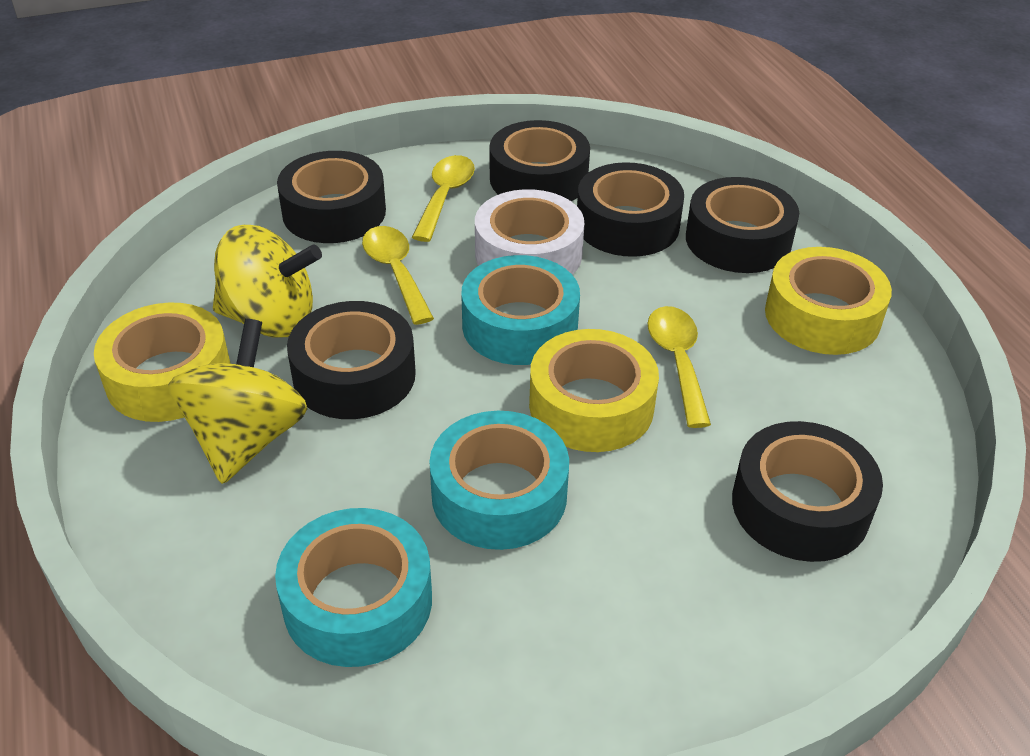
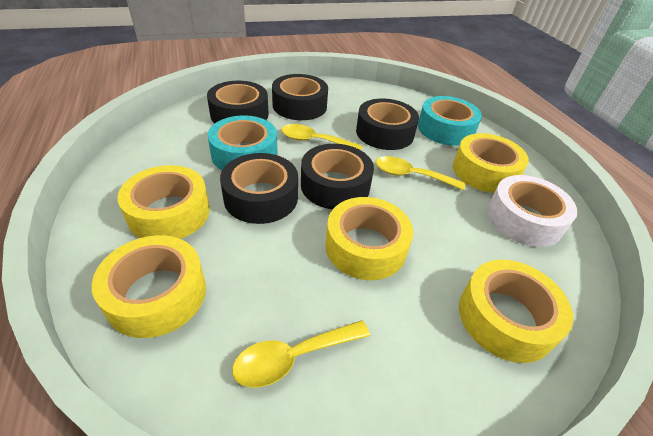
black tape: [277,151,386,243] [287,301,416,419] [490,120,590,201] [577,162,684,257] [686,177,799,273] [732,421,883,562] = 6 -> [207,81,269,123] [220,153,298,224] [272,74,328,120] [301,144,374,209] [356,98,419,150] = 5
turquoise tape: [275,508,432,667] [429,411,569,550] [461,255,580,365] = 3 -> [208,115,278,170] [418,96,482,146] = 2
yellow spinning top: [168,319,307,484] [213,225,322,338] = 2 -> none = 0
yellow tape: [94,302,231,422] [529,329,659,452] [765,247,892,355] = 3 -> [92,235,206,338] [117,165,210,239] [325,197,413,280] [453,133,529,193] [459,260,573,363] = 5

